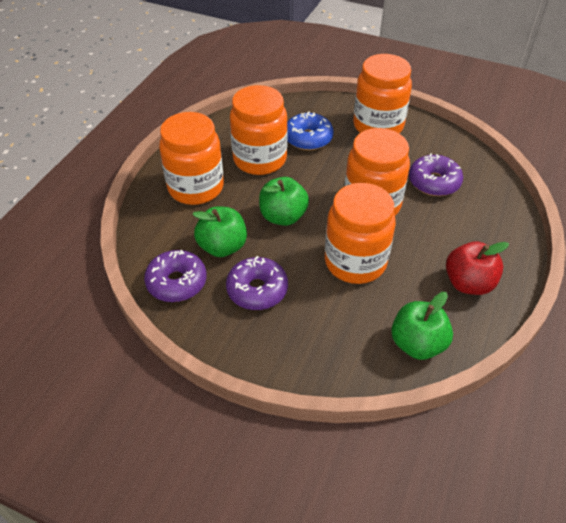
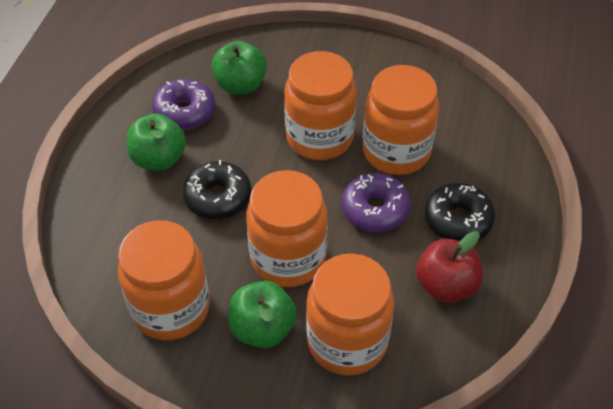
black donut: none = 0 -> [183,160,251,219] [425,183,495,241] = 2
blue donut: [287,111,334,150] = 1 -> none = 0
purple donut: [144,250,207,302] [226,256,288,310] [409,153,463,196] = 3 -> [152,79,215,130] [342,173,411,232] = 2

